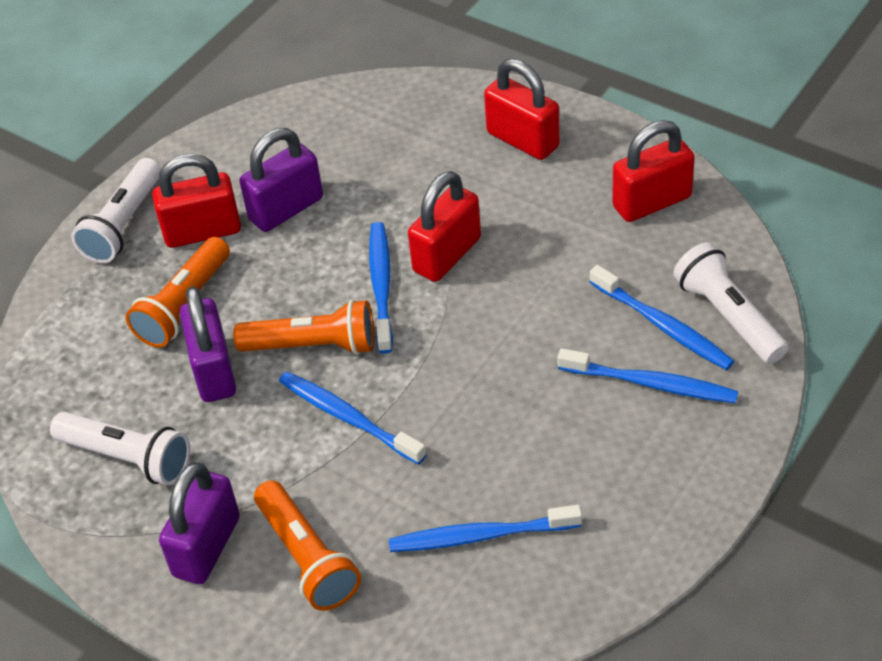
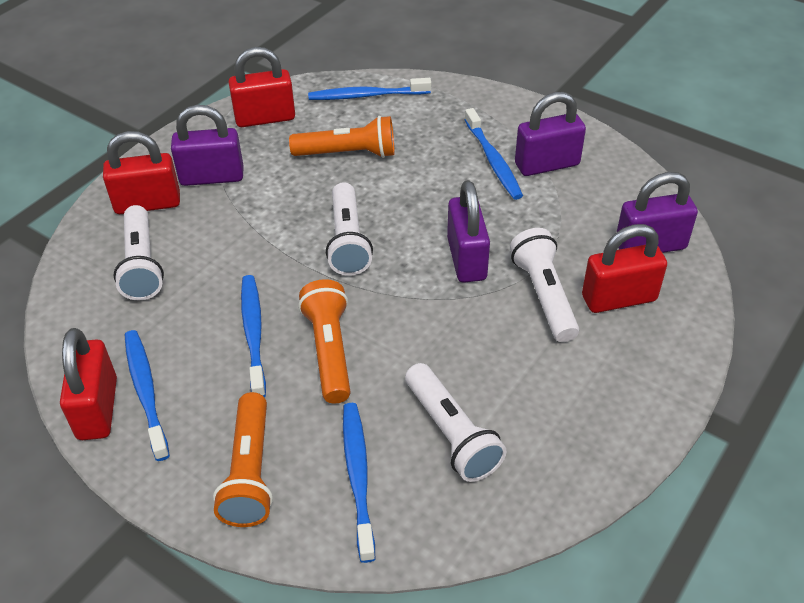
purple padlock: [159,462,240,584] [180,286,236,402] [239,128,323,232] = 3 -> [171,105,243,186] [447,180,490,283] [515,92,586,176] [617,172,698,253] = 4
white flashlight: [50,412,190,485] [71,158,161,263] [673,242,788,364] = 3 -> [113,205,164,300] [326,182,373,276] [405,363,507,482] [510,228,579,342] = 4

